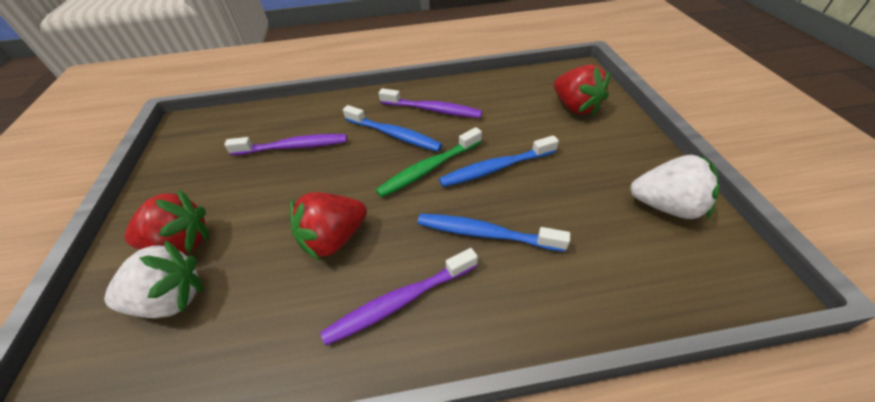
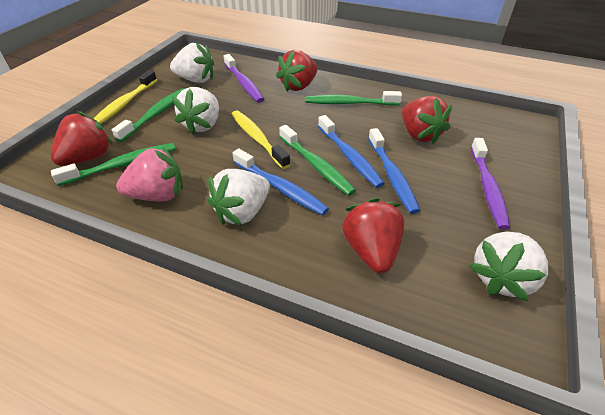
green toothbrush: [376,127,482,198] = 1 -> [51,143,176,186] [112,88,184,142] [279,125,356,196] [305,91,402,106] = 4
pink strawberry: none = 0 -> [116,146,183,201] = 1
purple toothbrush: [224,134,347,155] [320,248,478,346] [379,88,482,118] = 3 -> [224,54,264,103] [471,138,510,230] = 2
red strawberry: [124,189,209,254] [290,192,367,261] [554,64,610,116] = 3 -> [51,111,113,166] [276,50,318,91] [342,198,404,273] [401,96,452,144] = 4
white strawberry: [104,240,203,318] [630,154,720,220] = 2 -> [170,43,214,83] [172,87,219,135] [207,169,270,226] [469,232,548,301] = 4
yellow toothbrush: none = 0 -> [94,70,157,124] [231,111,290,169] = 2

